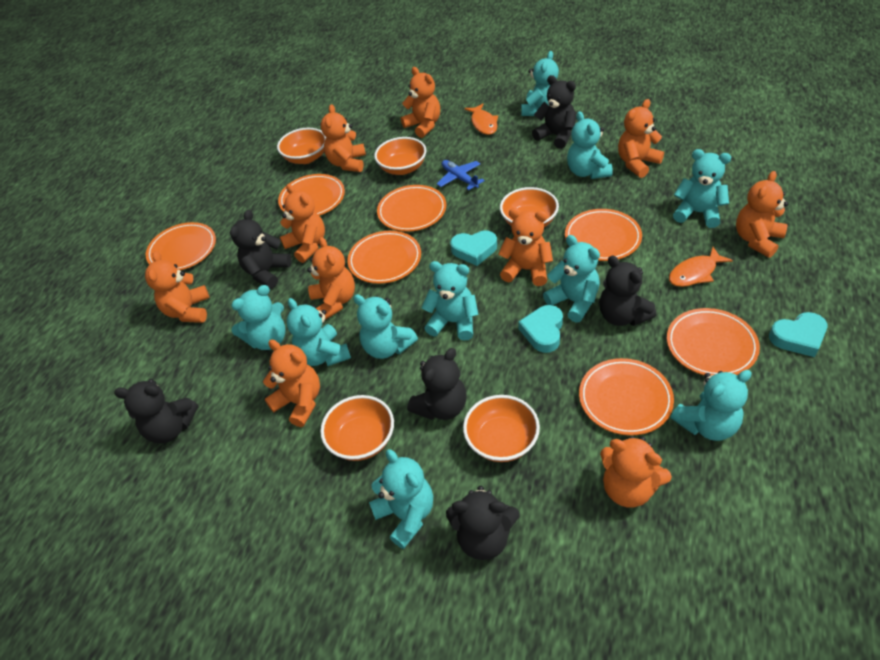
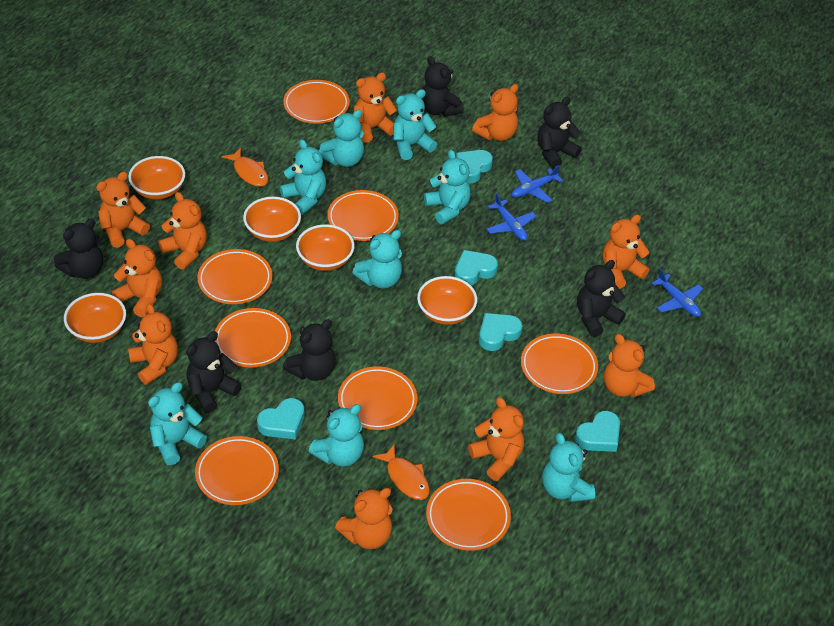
blue plane: [437,160,485,190] = 1 -> [487,193,536,241] [512,165,563,203] [651,269,703,317] = 3
orange plate: [146,222,216,270] [278,174,345,216] [347,231,421,284] [377,185,446,232] [565,209,642,261] [579,358,674,436] [667,308,760,375] = 7 -> [195,436,279,505] [197,249,272,304] [215,308,291,367] [283,80,350,124] [327,190,399,241] [338,366,418,430] [426,479,511,551] [521,334,598,394] = 8
turquoise heart: [450,230,497,266] [518,305,563,353] [769,312,827,357] = 3 -> [257,398,304,440] [455,250,498,285] [456,150,493,183] [479,313,522,351] [575,411,620,452] = 5
turquoise teddy bear: [231,285,286,350] [287,298,351,366] [353,294,418,359] [369,449,433,549] [421,261,479,341] [521,51,559,116] [543,235,600,323] [567,111,613,179] [671,370,752,441] [673,149,731,228] = 10 -> [148,382,207,465] [280,139,326,215] [309,404,364,467] [319,110,364,167] [352,230,402,289] [393,89,437,160] [424,150,471,224] [542,433,595,502] = 8

